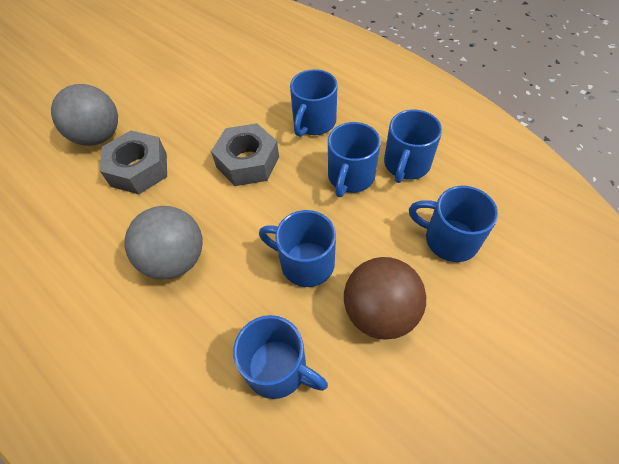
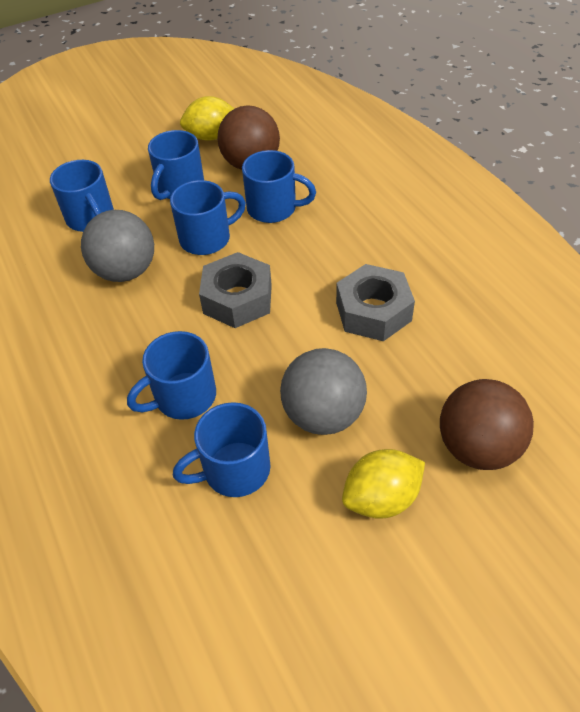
brown ball: [344,257,426,340] = 1 -> [217,105,280,170] [440,379,534,470] = 2
yellow lemon: none = 0 -> [180,96,234,141] [342,449,425,519] = 2

